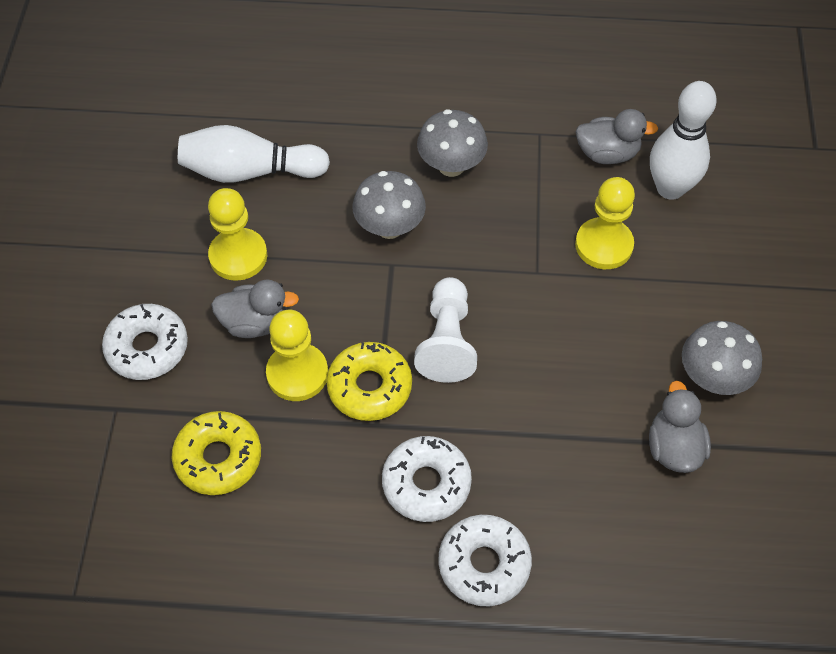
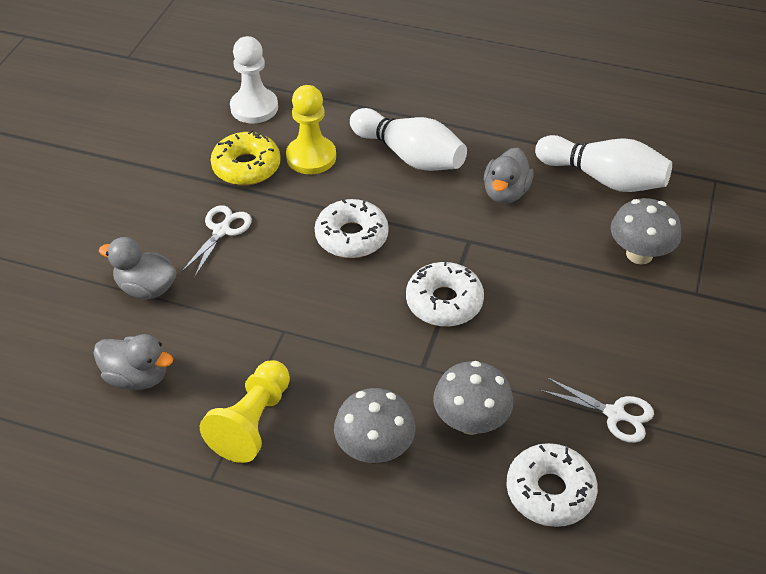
white scissors: none = 0 -> [181,205,252,278] [540,377,654,443] = 2
yellow donut: [172,411,261,495] [326,342,412,421] = 2 -> [211,130,281,185] = 1
yellow pawn: [208,188,267,281] [266,310,328,401] [575,177,635,269] = 3 -> [200,360,290,463] [286,85,336,174] = 2

